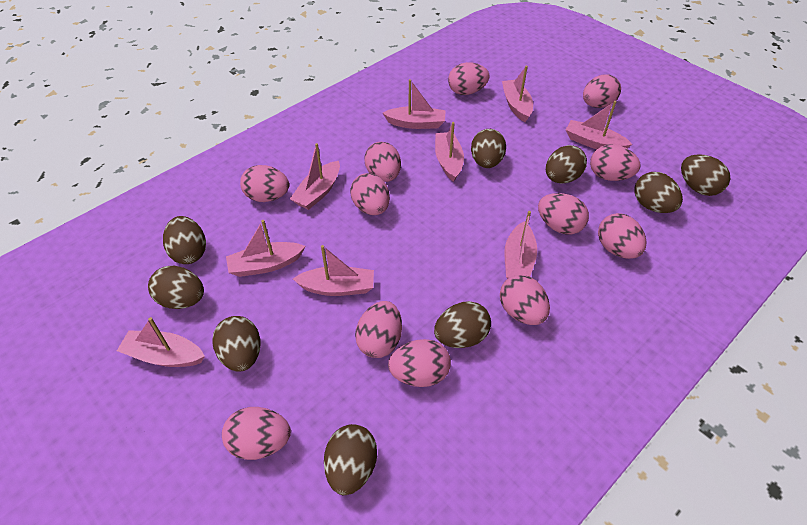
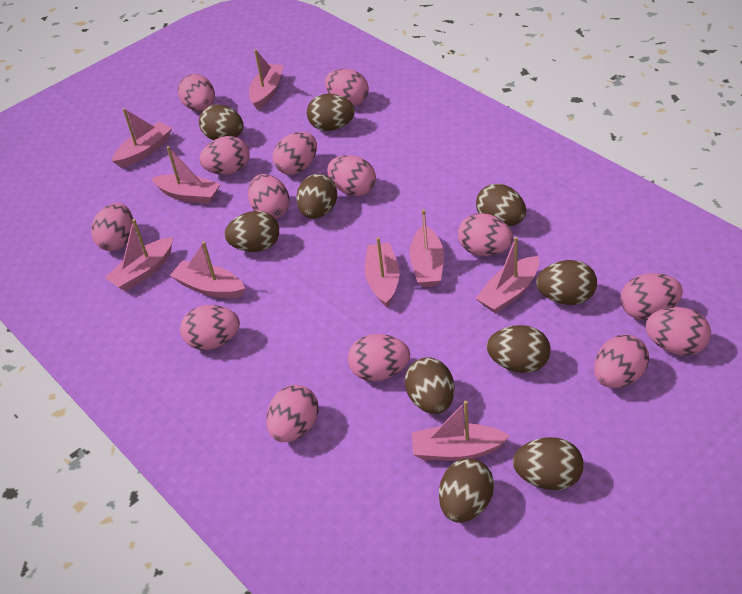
brown egg: [148,266,204,309] [163,216,206,264] [212,316,260,372] [324,424,377,495] [434,301,491,348] [471,129,506,168] [546,145,587,184] [635,172,683,213] [681,154,730,196] = 9 -> [199,104,244,140] [224,211,279,252] [296,174,337,219] [307,94,355,131] [405,357,455,414] [439,458,494,523] [476,183,526,226] [487,325,551,373] [513,437,584,490] [536,260,597,305] = 10
pink egg: [222,407,291,460] [240,165,289,202] [350,173,390,215] [355,301,402,358] [364,142,401,182] [388,339,451,387] [448,62,489,95] [500,275,550,325] [538,193,589,234] [583,74,621,108] [590,144,640,181] [598,213,646,259] = 12 -> [91,203,134,251] [178,74,215,111] [180,305,240,350] [199,136,250,175] [248,174,290,219] [266,385,319,442] [273,132,317,175] [325,69,369,106] [327,155,376,197] [348,334,410,381] [458,213,513,256] [594,334,649,388] [620,273,683,320] [645,307,711,356] = 14

